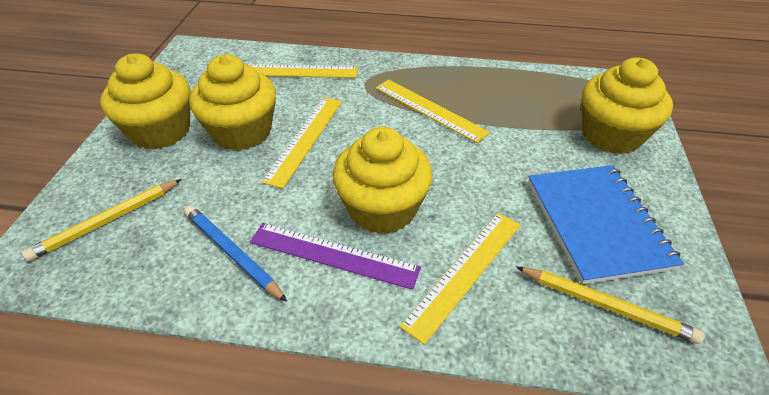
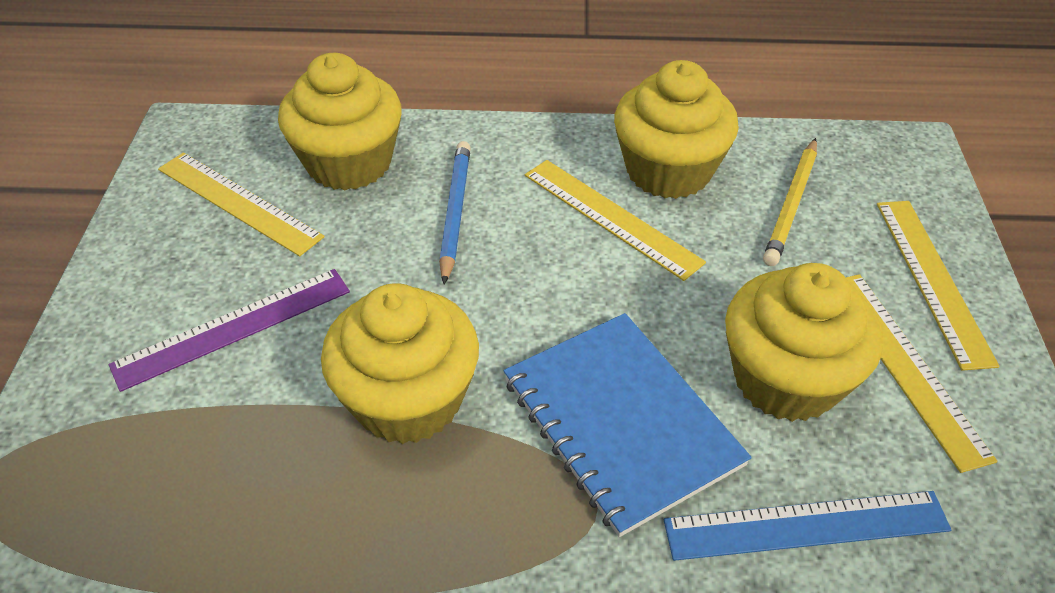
blue ruler: none = 0 -> [664,491,951,561] = 1
yellow pencil: [22,179,182,261] [516,267,705,344] = 2 -> [763,138,817,266] = 1

